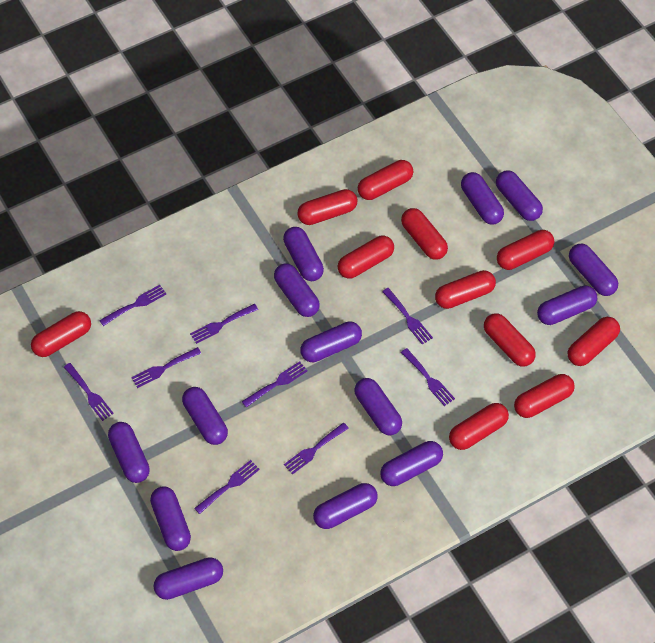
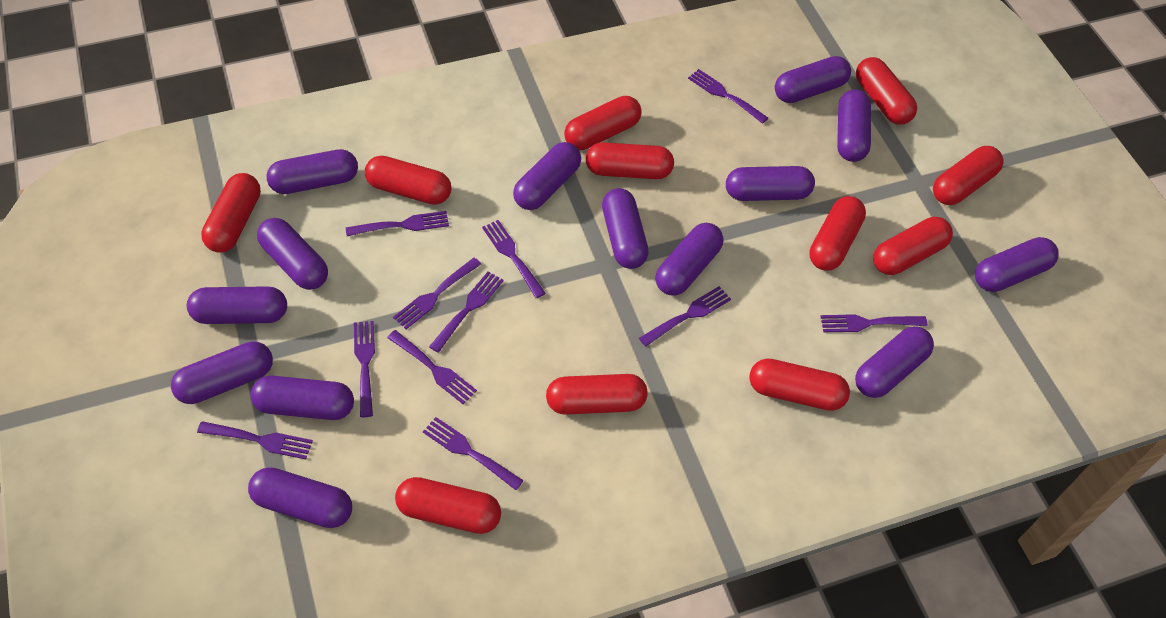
purple fork: [64,363,114,421] [99,285,166,326] [131,347,201,388] [190,304,258,344] [194,460,260,514] [242,361,308,407] [284,423,349,474] [382,288,433,345] [401,348,455,406] = 9 -> [197,421,313,459] [346,211,449,236] [354,321,375,417] [387,330,477,404] [393,258,481,329] [423,417,524,490] [429,271,504,353] [482,220,546,298] [639,286,731,347] [688,69,768,124] [821,314,928,332] = 11

